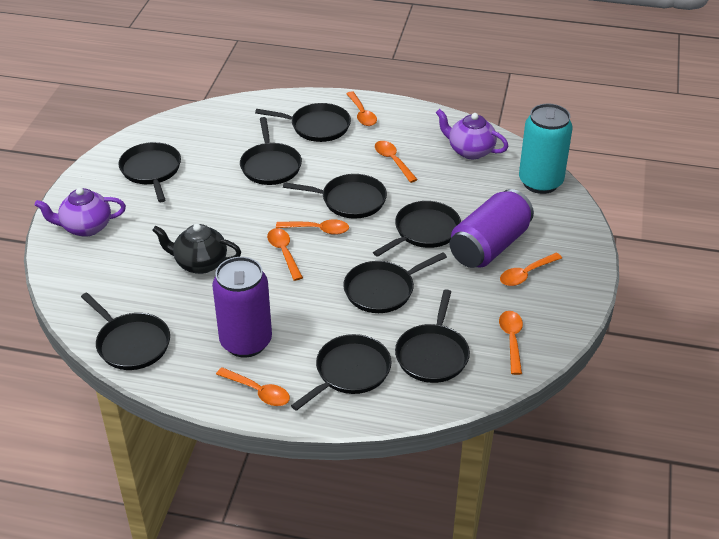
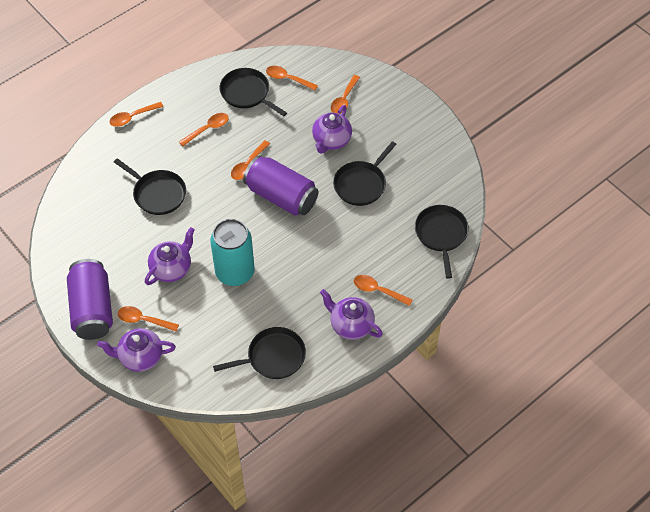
black pan: [81,293,170,370] [118,142,181,202] [240,117,302,185] [255,103,351,142] [283,174,387,218] [291,334,392,411] [343,252,447,313] [373,201,461,257] [395,289,470,383] = 9 -> [114,158,186,215] [213,327,306,379] [220,68,287,116] [333,141,397,206] [415,205,469,279] = 5
black teapot: [152,224,241,274] = 1 -> none = 0
purple teapot: [35,188,126,237] [436,109,508,159] = 2 -> [97,328,176,372] [145,227,195,285] [312,105,352,154] [320,289,383,340] = 4

